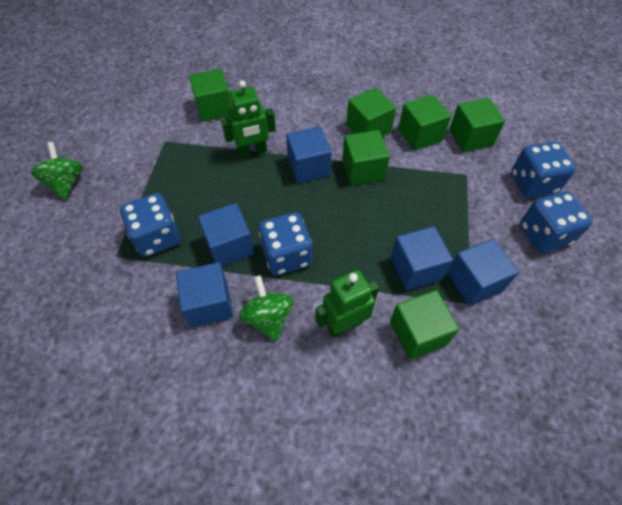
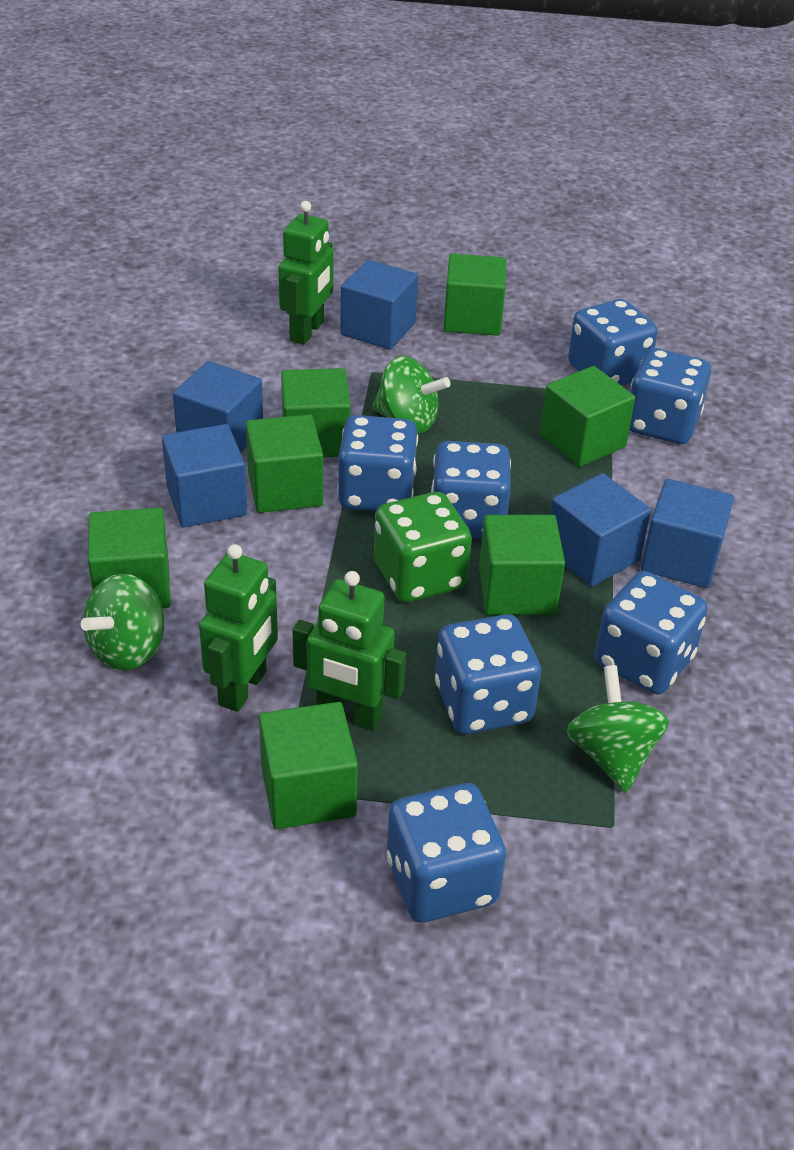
blue dice: [120,193,181,257] [258,212,312,275] [511,142,576,198] [520,191,593,253] = 4 -> [337,415,418,511] [387,783,506,922] [431,441,511,539] [435,614,541,734] [568,299,658,386] [595,571,708,695] [629,348,711,444] = 7
green cube: [189,69,232,122] [342,130,390,186] [346,88,396,137] [390,290,459,360] [398,94,451,151] [449,98,505,152] = 6 -> [88,508,171,608] [246,414,323,513] [259,702,358,829] [281,368,351,457] [443,254,506,336] [479,515,565,615] [540,366,635,467] = 7
green dice: none = 0 -> [374,492,472,603] = 1
green robot: [221,80,276,158] [315,270,379,337] = 2 -> [199,544,278,712] [278,201,334,345] [293,571,406,731] = 3
green spinning top: [31,142,83,200] [239,275,293,341] = 2 -> [81,574,165,670] [372,356,451,433] [566,665,669,793] = 3

